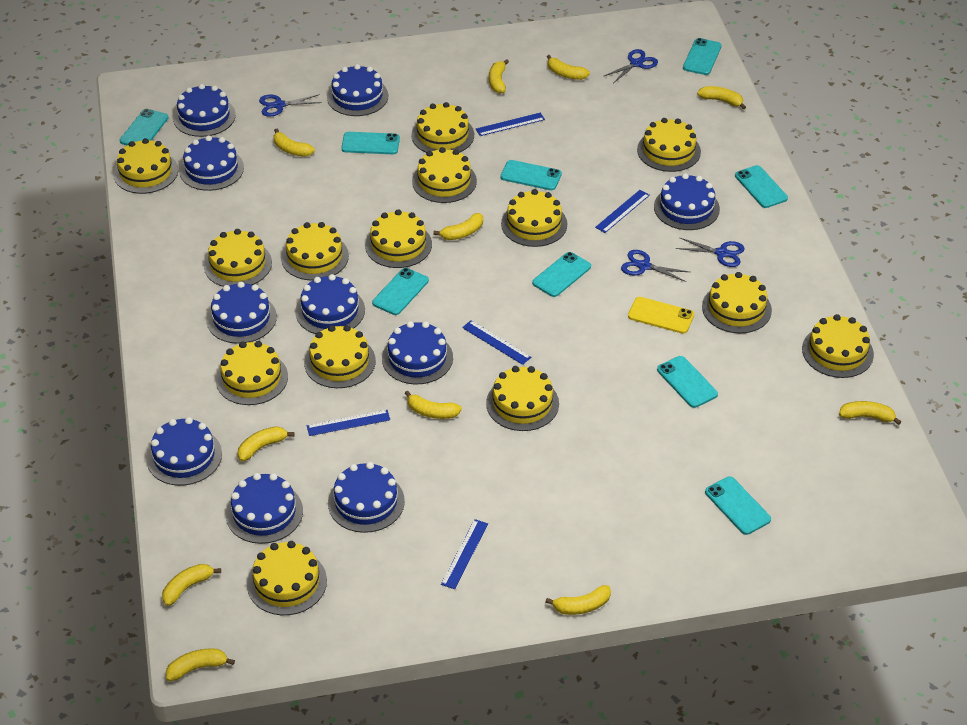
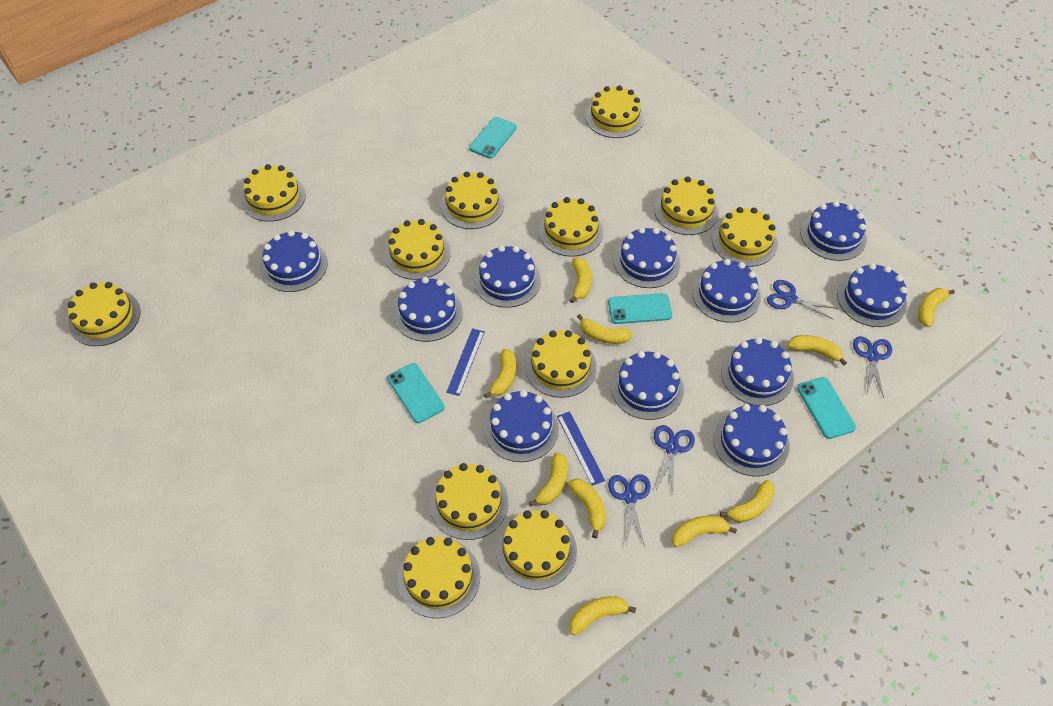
blue cake: [146,417,222,486] [173,84,236,137] [179,136,244,191] [207,282,277,344] [226,473,303,544] [295,274,365,334] [327,64,388,116] [328,462,405,533] [382,321,453,384] [654,173,720,230] = 10 -> [260,230,328,292] [394,277,463,342] [474,245,541,308] [484,390,559,462] [611,351,684,420] [614,227,680,288] [692,259,761,323] [713,404,790,476] [721,337,794,406] [800,201,867,261] [837,263,907,327] = 11
blue ruler: [307,410,390,436] [441,519,488,589] [462,320,531,365] [476,113,545,136] [595,190,650,233] = 5 -> [446,328,485,396] [557,411,605,486] = 2
turquoise phone: [120,109,169,145] [341,132,400,154] [372,268,429,315] [501,160,562,190] [532,252,591,297] [657,356,718,408] [683,38,722,75] [705,476,771,535] [735,165,788,208] = 9 -> [387,363,445,423] [469,117,517,158] [608,293,672,324] [797,377,856,439] = 4
yellow banana: [162,564,221,606] [166,648,235,681] [237,426,294,461] [273,129,315,157] [404,390,462,419] [433,213,483,240] [489,59,509,94] [546,585,611,615] [547,55,590,80] [697,86,746,109] [839,401,902,425] = 11 -> [484,349,516,398] [529,452,568,507] [567,479,606,538] [569,596,636,635] [570,257,592,303] [577,314,632,344] [671,516,737,547] [720,480,775,523] [787,335,847,366] [918,288,955,327] = 10
yellow cake: [113,138,178,194] [204,229,272,287] [216,341,288,405] [247,541,327,615] [281,222,349,281] [304,325,376,388] [365,209,432,268] [412,102,474,153] [412,147,477,203] [486,366,559,431] [501,189,567,247] [637,118,701,172] [702,272,772,333] [802,314,874,378] = 14 -> [68,282,141,346] [242,164,306,222] [384,219,451,280] [398,537,480,618] [430,463,509,540] [441,171,504,229] [496,510,577,590] [525,330,597,398] [539,197,604,257] [585,85,645,138] [654,177,718,235] [712,207,778,267] = 12
yellow phone: [628,297,694,334] = 1 -> none = 0

